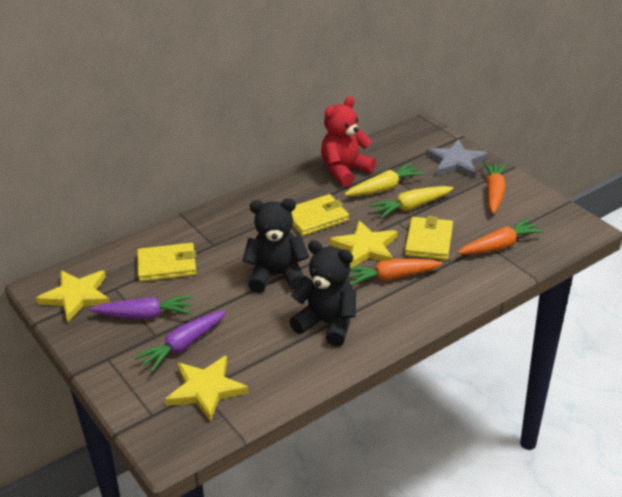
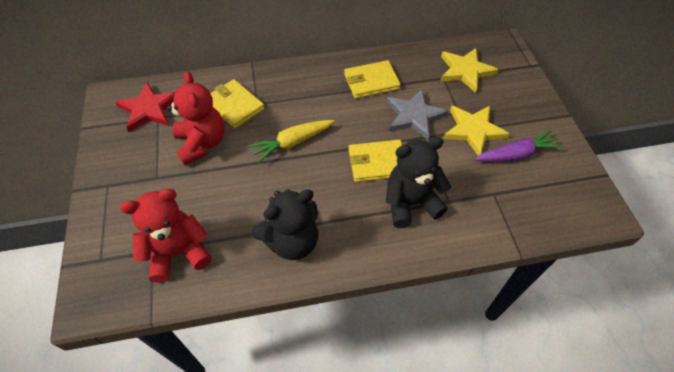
orange carrot: [348,259,443,286] [458,218,544,254] [483,162,507,214] = 3 -> none = 0
purple carrot: [89,295,193,319] [134,311,226,372] = 2 -> [475,130,564,162] = 1
red star: none = 0 -> [115,82,175,132] = 1
red teddy bear: [321,96,376,187] = 1 -> [120,188,212,283] [167,71,225,166] = 2
yellow carrot: [344,163,424,196] [369,186,453,219] = 2 -> [248,120,334,163] = 1
yellow star: [36,270,110,322] [165,355,248,422] [329,220,397,268] = 3 -> [440,48,499,93] [443,106,510,156] = 2

